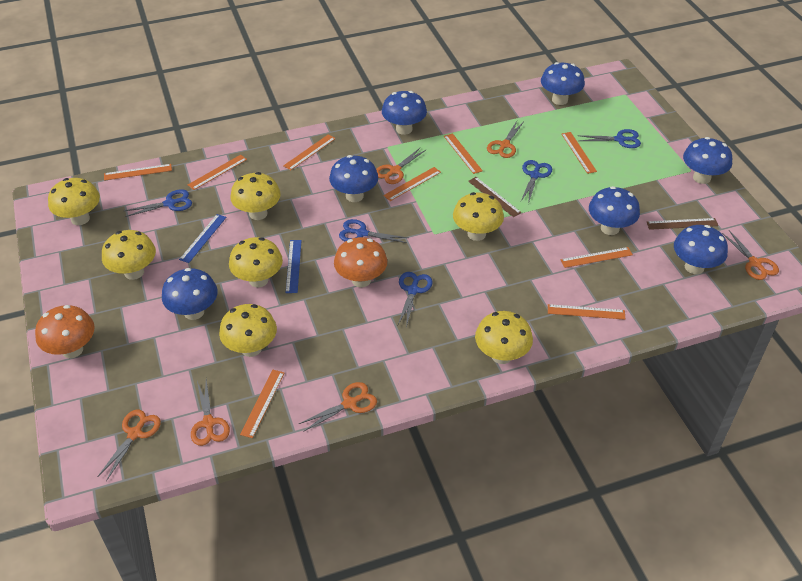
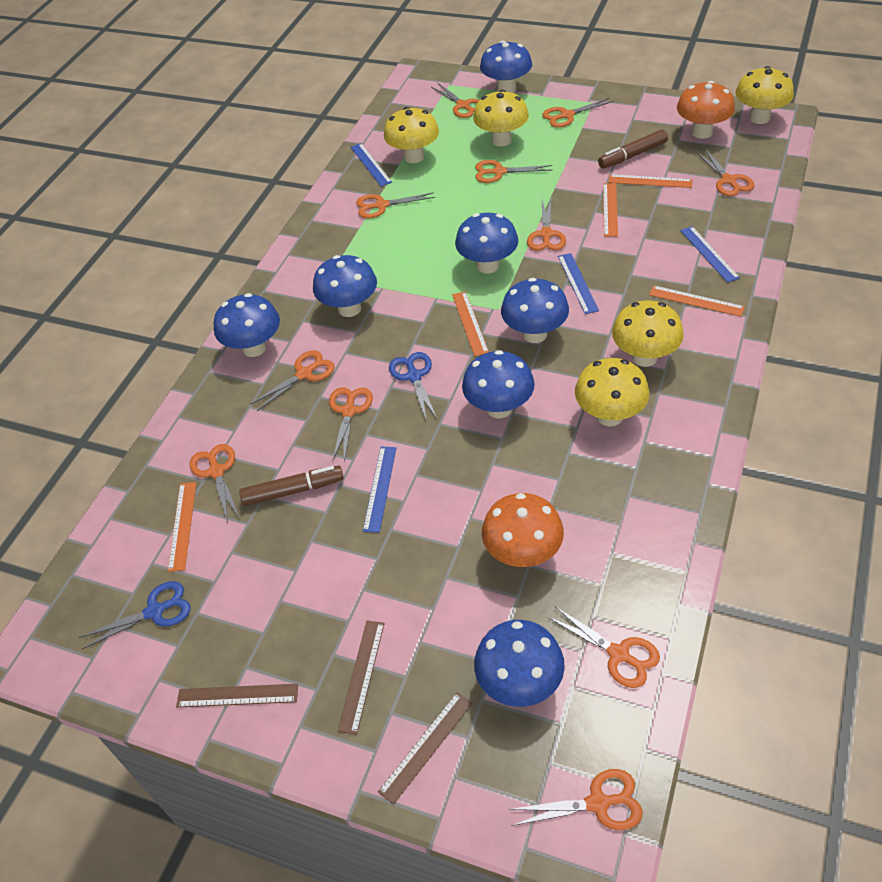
blue ruler: [179,214,226,263] [286,240,302,293] = 2 -> [351,143,392,187] [363,447,396,533] [558,253,599,314] [680,226,740,283] = 4
blue scissors: [124,189,192,217] [339,219,408,243] [398,272,433,327] [521,160,552,204] [577,129,641,148] = 5 -> [79,581,191,649] [389,352,438,420] = 2
brown marker: none = 0 -> [239,465,344,506] [598,129,668,169] = 2
brown ruler: [468,177,522,217] [647,218,718,230] = 2 -> [176,684,298,708] [338,621,385,735] [378,692,473,804] = 3
orange ruler: [104,164,172,181] [188,155,247,190] [240,370,284,438] [283,134,336,170] [383,167,441,201] [444,133,483,174] [548,304,625,320] [561,247,633,268] [562,132,597,174] = 9 -> [168,482,196,572] [452,291,489,356] [603,183,618,237] [608,174,693,188] [649,285,745,317] = 5
orange scissors: [97,410,161,481] [191,380,230,446] [299,382,377,432] [376,147,426,184] [487,121,524,158] [722,230,779,280] = 6 -> [190,444,240,522] [250,350,335,411] [329,387,373,462] [356,192,435,219] [431,83,479,118] [475,160,553,183] [509,769,643,830] [527,199,566,251] [542,98,614,128] [547,607,660,688] [696,148,755,196] = 11
yellow mushroom: [48,178,100,225] [102,230,156,280] [219,304,277,357] [229,237,283,288] [230,172,281,220] [453,192,504,241] [475,311,533,364] = 7 -> [384,107,439,163] [473,90,529,147] [575,358,649,426] [612,300,684,367] [736,66,794,124] = 5

